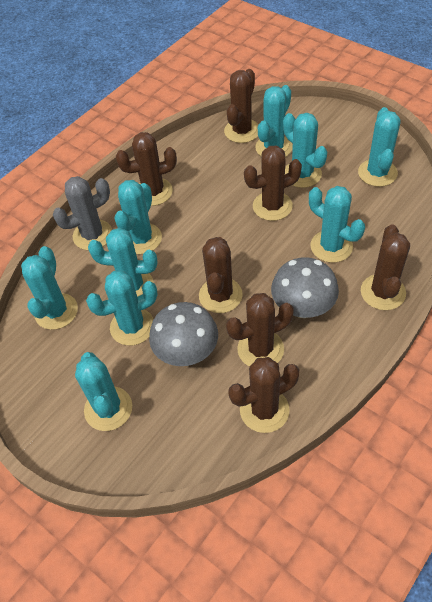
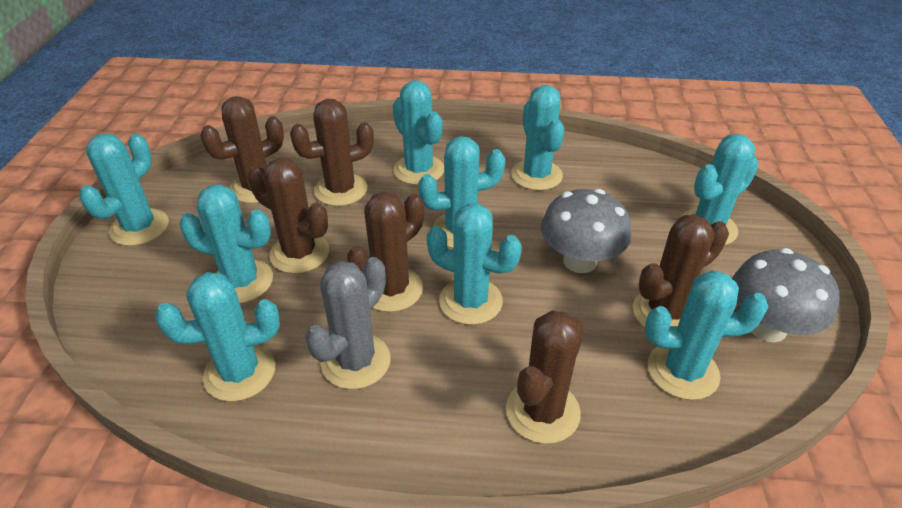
brown cactus: [116,132,177,206] [199,237,243,313] [224,69,258,143] [226,293,294,367] [228,357,299,433] [244,146,302,221] [361,224,410,310] = 7 -> [200,96,284,203] [248,158,329,274] [290,99,374,206] [347,192,424,312] [506,310,584,444] [633,214,729,327] = 6

